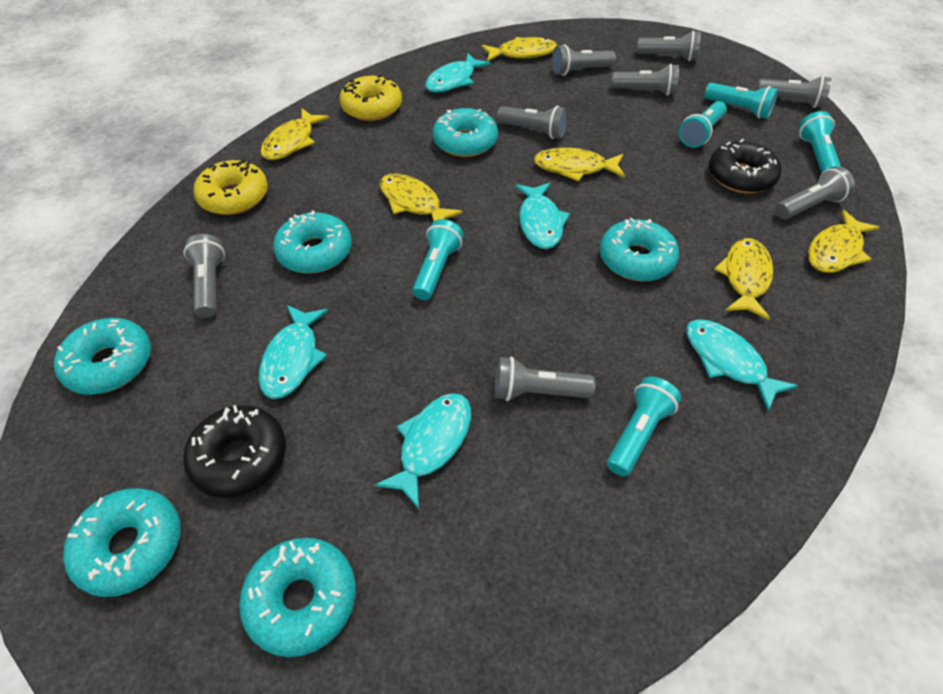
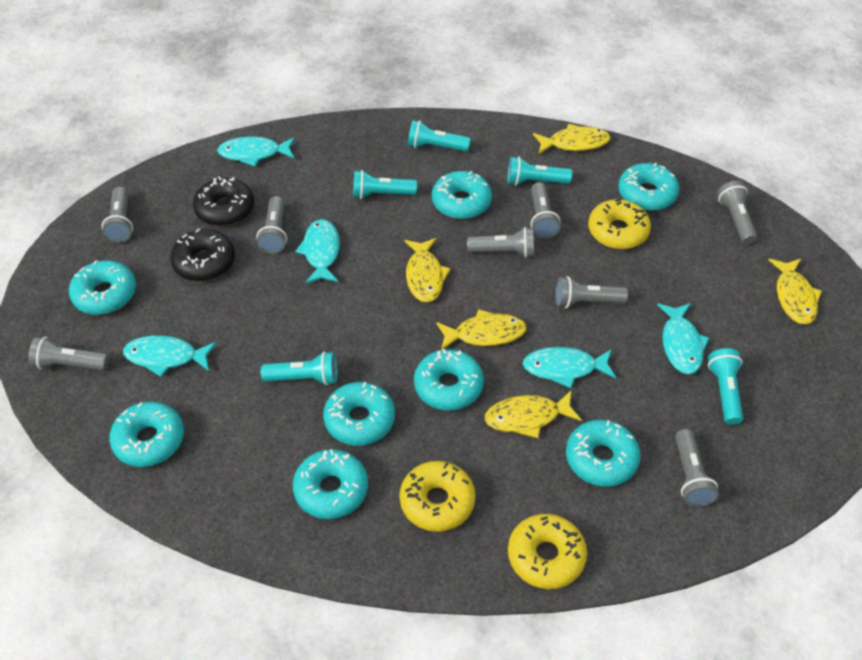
turquoise donut: [54,318,151,395] [63,488,180,597] [239,538,356,657] [273,210,352,274] [433,108,498,157] [600,218,679,281] = 6 -> [69,260,136,315] [109,401,184,467] [293,449,368,519] [323,382,395,446] [414,349,484,410] [432,171,492,219] [566,420,641,487] [618,162,679,211] = 8
yellow donut: [193,160,268,215] [340,74,402,121] = 2 -> [399,461,476,532] [508,514,587,589] [588,199,651,249] = 3
yellow fish: [260,109,329,160] [379,174,463,222] [481,37,557,62] [534,148,625,182] [714,238,773,320] [808,210,880,273] = 6 -> [405,238,451,303] [436,309,527,350] [485,391,582,438] [533,124,611,154] [769,259,822,325] = 5

